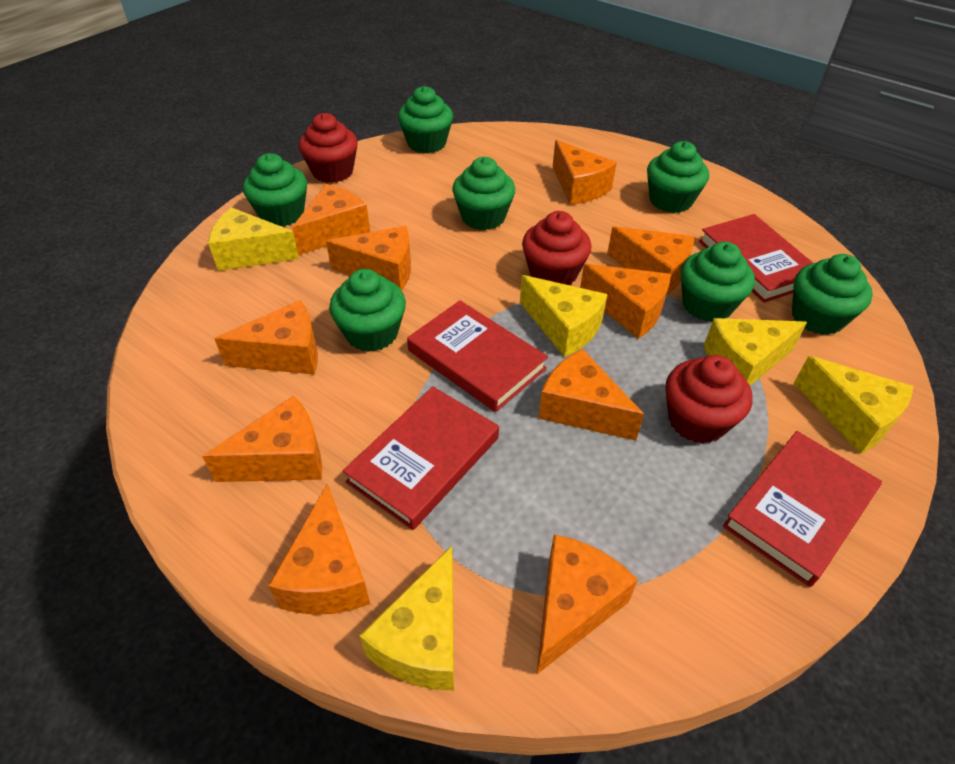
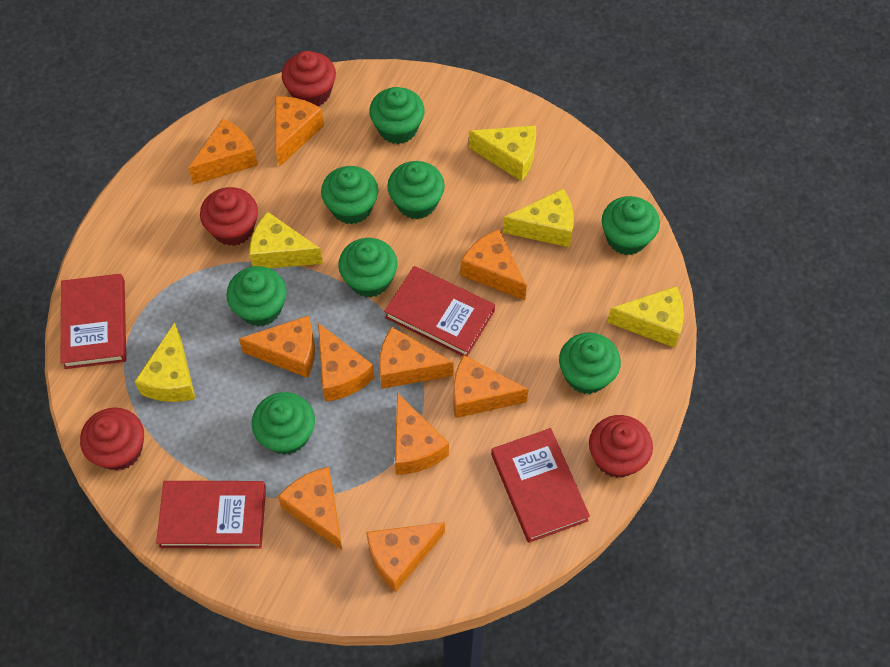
green cupcake: [243,153,307,227] [329,269,406,352] [398,86,453,154] [452,157,515,230] [647,141,709,213] [681,242,755,322] [792,254,873,335] = 7 -> [226,266,287,326] [252,392,315,455] [321,166,378,224] [338,238,398,297] [369,87,424,144] [387,161,445,219] [559,332,621,394] [602,196,660,255] = 8
red cupcake: [298,113,358,183] [522,211,591,285] [665,355,753,443] = 3 -> [80,407,144,471] [200,187,258,246] [282,51,336,106] [589,415,653,478] = 4

